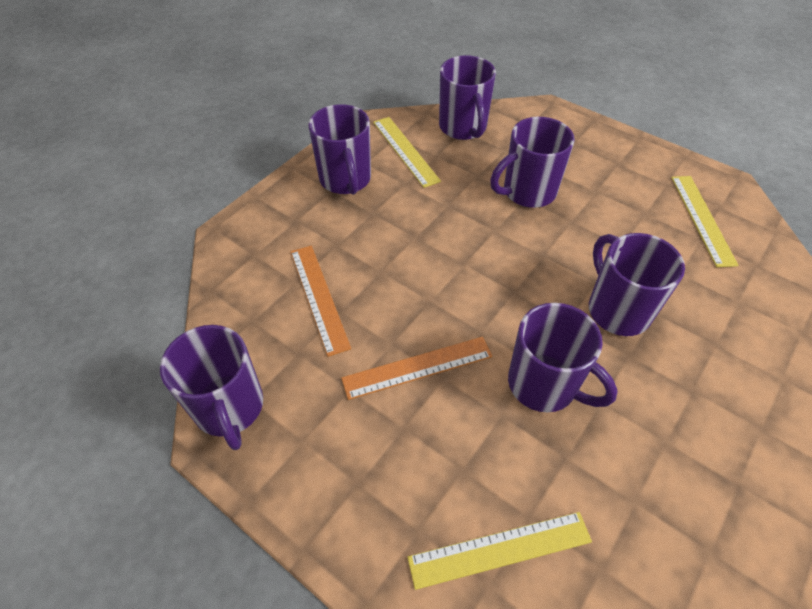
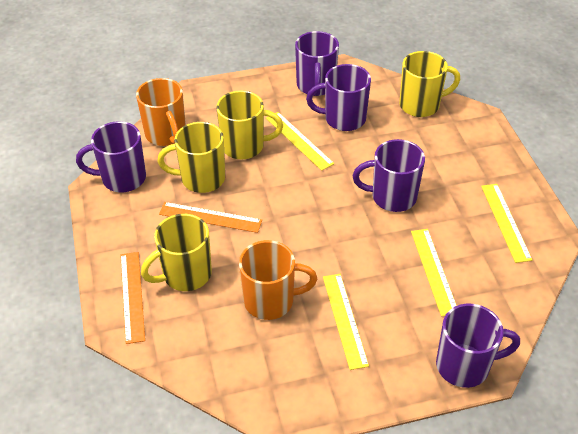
orange mug: none = 0 -> [136,78,186,146] [239,240,317,320] = 2
purple mug: [160,325,263,450] [308,104,371,195] [439,55,496,140] [490,117,575,208] [508,303,618,412] [589,233,685,336] = 6 -> [76,121,146,192] [295,31,339,96] [306,64,371,131] [353,139,425,212] [436,304,520,388] = 5
yellow mug: none = 0 -> [141,214,212,291] [158,122,225,193] [216,91,283,159] [399,51,460,117] = 4
yellow ruler: [373,117,441,188] [407,512,592,590] [671,176,739,267] = 3 -> [266,112,334,171] [323,274,369,370] [411,229,457,317] [481,184,532,263] = 4

